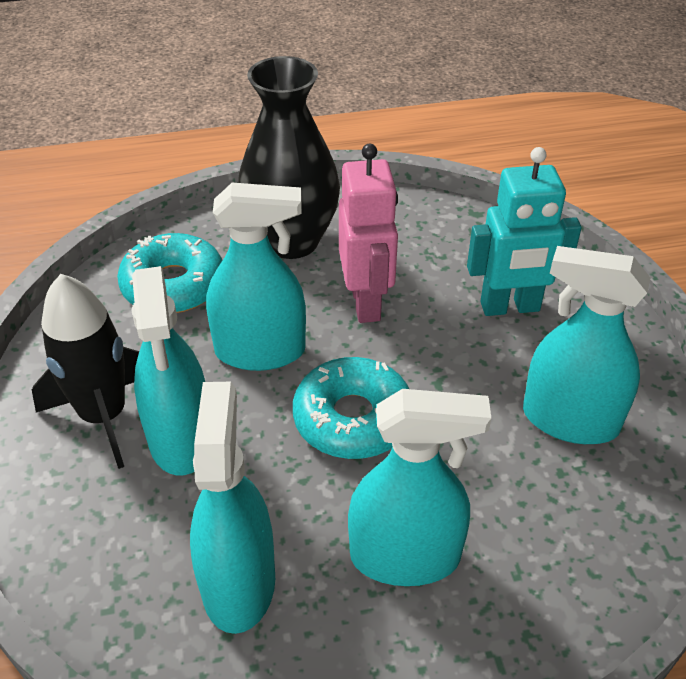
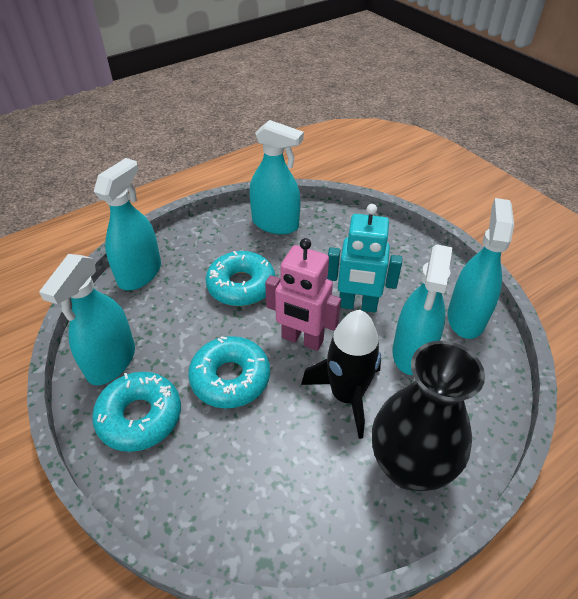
turquoise donut: [117,233,222,313] [293,357,409,459] = 2 -> [92,371,181,452] [188,336,270,408] [205,251,275,306] = 3

